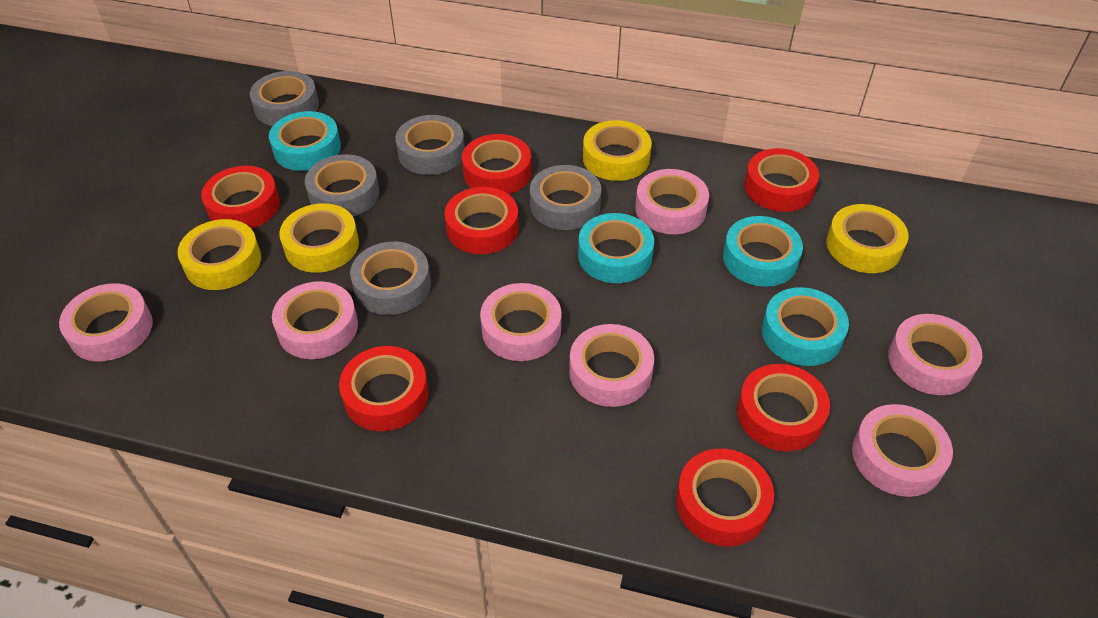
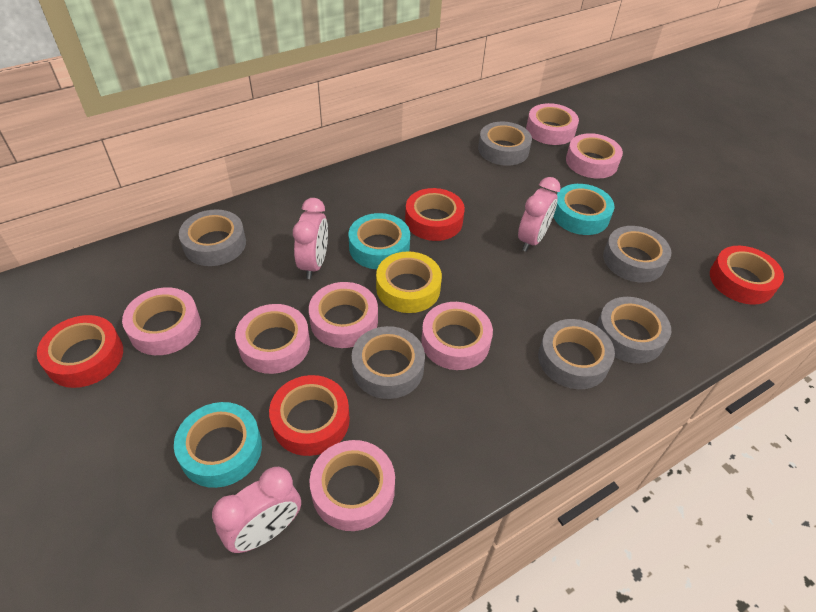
grey tape: [250,71,319,126] [305,154,380,216] [350,242,431,315] [395,115,465,175] [530,165,601,230] = 5 -> [179,209,246,266] [352,326,425,399] [478,122,532,166] [538,319,615,389] [596,297,671,364] [603,226,671,282] = 6
pink clock: none = 0 -> [212,467,301,553] [293,198,328,279] [518,177,561,251] = 3
red tape: [201,166,280,229] [339,346,429,431] [445,187,519,254] [462,134,531,194] [676,449,774,546] [737,364,830,451] [744,148,819,212] = 7 -> [37,315,123,388] [269,375,350,456] [405,188,465,241] [710,246,784,305] = 4
turquoise tape: [269,111,341,171] [578,213,654,283] [723,216,803,287] [762,287,849,366] = 4 -> [174,402,262,488] [349,213,410,269] [553,184,614,235] = 3
yellow tape: [177,219,261,290] [279,203,359,273] [583,120,652,181] [826,204,909,273] = 4 -> [376,251,442,313] = 1

